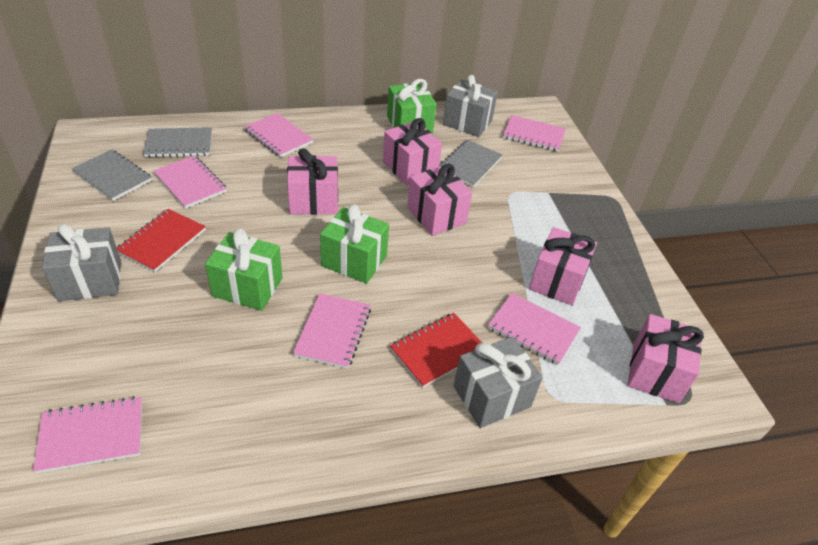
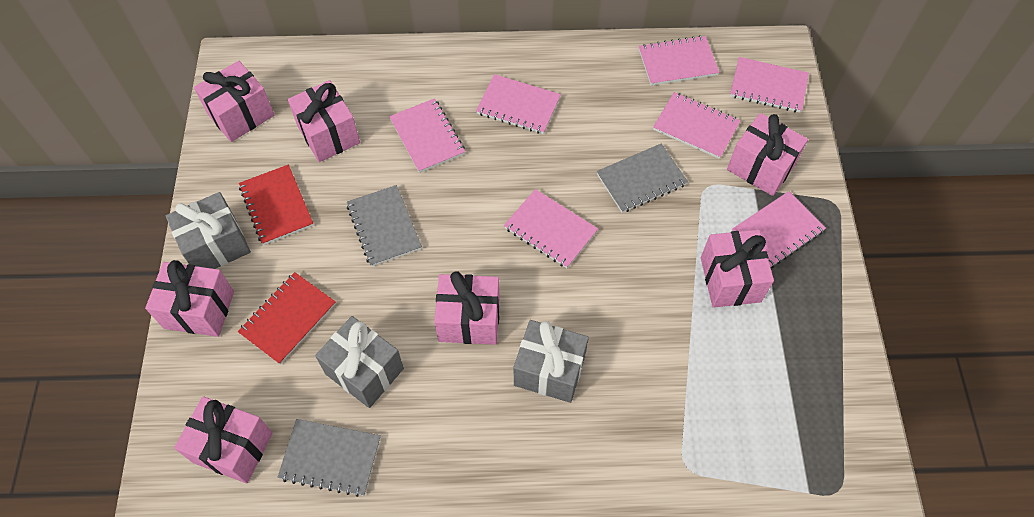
green gift: [205,228,283,311] [320,204,389,284] [387,79,437,134] = 3 -> none = 0
pink gift: [287,148,338,215] [383,118,442,185] [407,164,472,236] [529,227,597,306] [627,314,704,403] = 5 -> [145,260,234,337] [174,396,273,483] [194,61,274,142] [288,80,360,162] [434,271,500,345] [701,230,774,308] [727,113,808,196] = 7
pink notebook: [33,396,142,473] [153,155,227,209] [244,113,314,158] [293,293,371,369] [488,293,581,365] [503,115,566,152] = 6 -> [389,98,465,173] [476,74,561,134] [504,189,598,268] [639,35,719,86] [653,92,741,159] [730,57,809,113] [732,191,826,268] = 7

